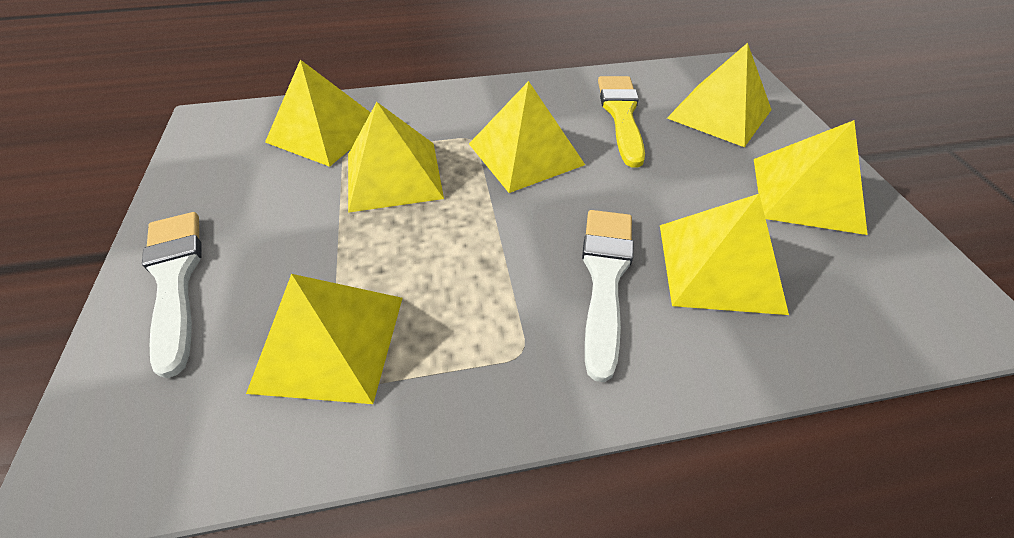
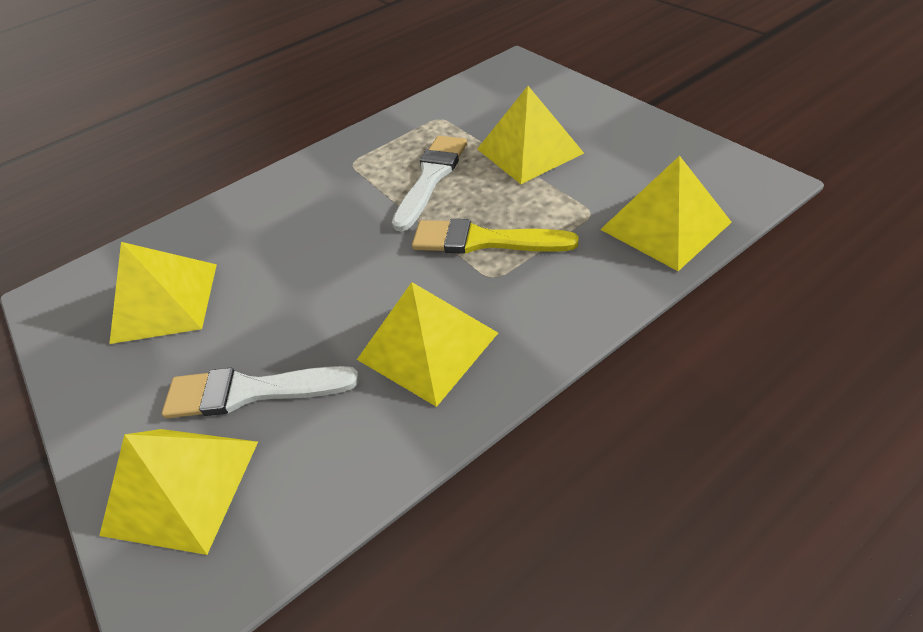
yellow pyramid: [246,274,402,404] [265,60,371,167] [348,102,444,213] [469,81,585,193] [660,194,789,315] [667,43,772,147] [754,120,868,235] = 7 -> [99,429,258,555] [109,242,217,344] [357,282,498,407] [477,86,584,184] [600,156,732,271] = 5

